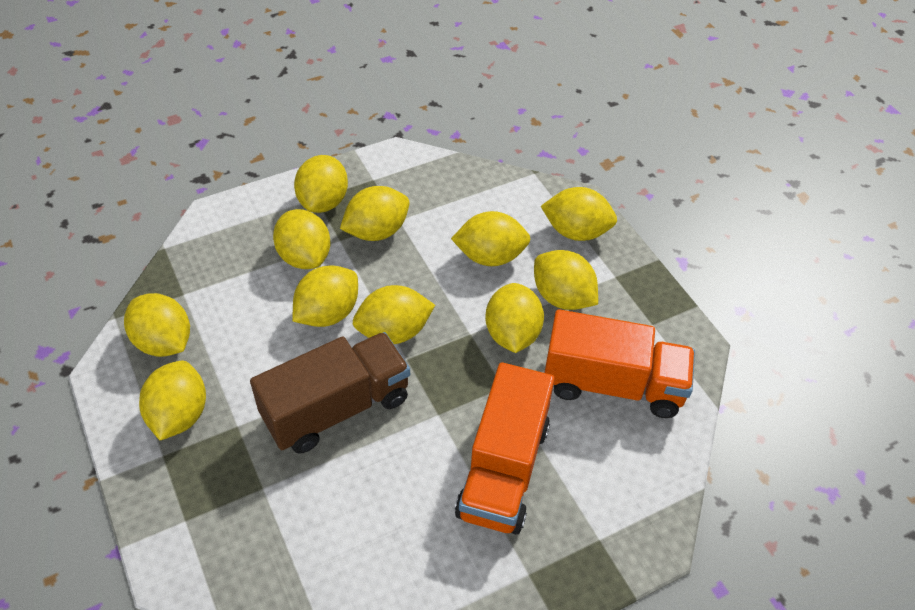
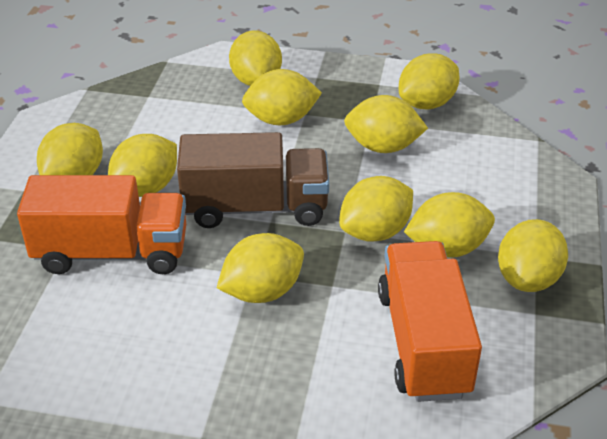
yellow lemon: [124,293,190,357] [139,361,206,440] [273,209,331,269] [293,266,358,327] [294,155,348,213] [340,186,410,241] [353,285,435,344] [451,211,530,266] [485,283,544,353] [534,250,598,310] [541,187,617,241] = 11 -> [37,123,103,175] [108,134,177,197] [217,233,304,303] [229,30,282,86] [242,69,322,125] [339,176,413,242] [344,95,428,153] [399,53,459,109] [404,192,495,258] [498,219,568,292] = 10

